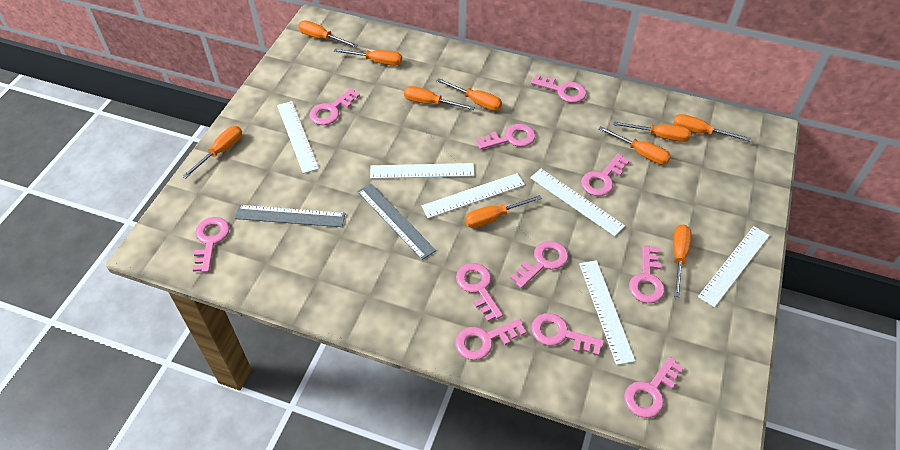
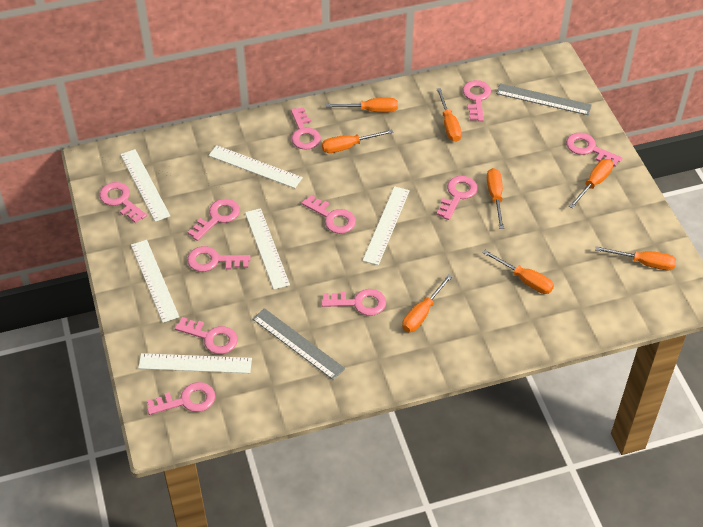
orange screwdriver: [182,126,242,178] [298,20,358,47] [334,48,402,66] [404,86,475,110] [437,78,502,111] [465,195,542,228] [599,126,671,165] [613,121,691,142] [673,114,751,141] [673,224,691,297] = 10 -> [322,129,393,153] [326,98,398,112] [402,274,453,332] [437,88,462,142] [482,250,554,294] [487,168,504,229] [569,159,613,209] [595,246,676,270] = 8

